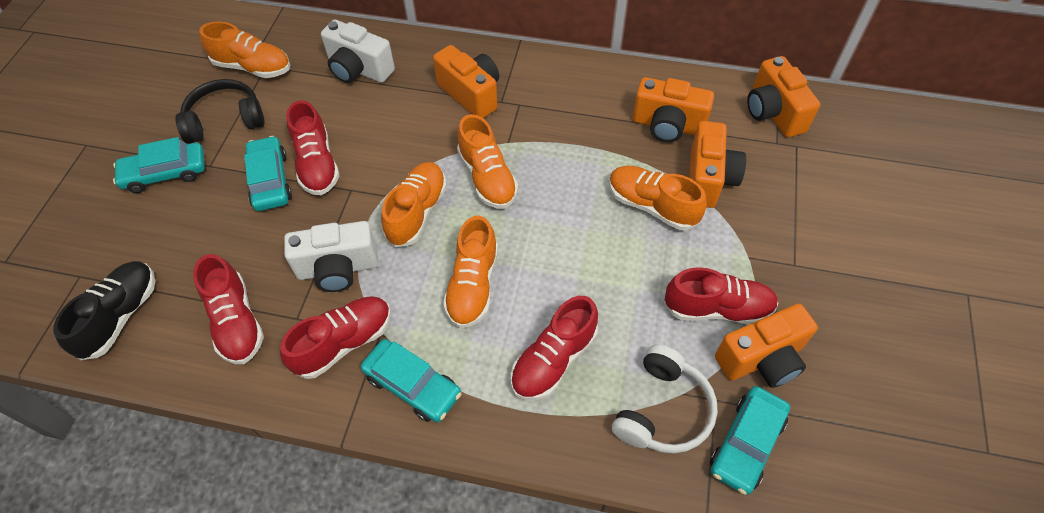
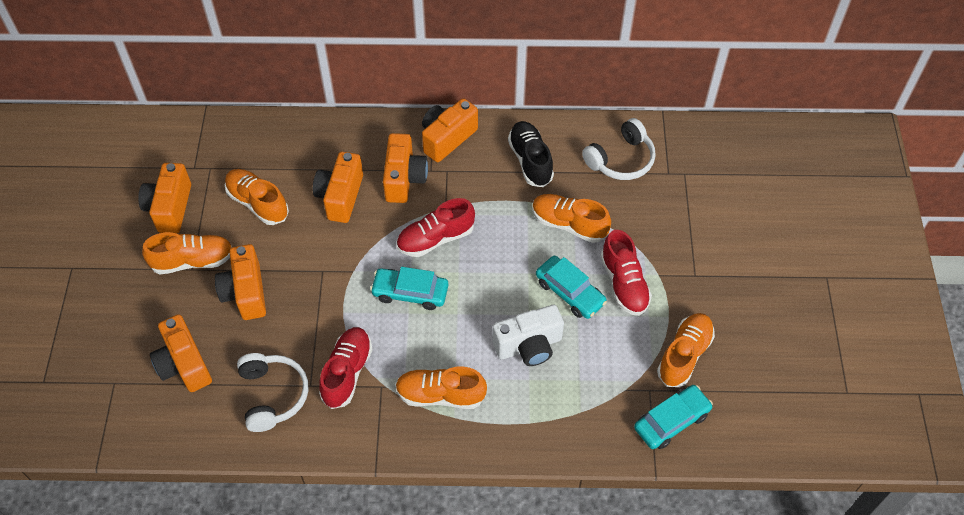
black headphones: [176,79,264,144] = 1 -> none = 0
orange camera: [433,45,499,118] [633,77,714,142] [689,121,746,208] [715,304,818,388] [747,56,820,137] = 5 -> [138,163,191,234] [150,314,212,392] [215,244,266,320] [313,152,363,223] [383,133,428,203] [422,98,478,162] = 6
red shoe: [193,254,264,364] [280,296,391,379] [286,100,340,195] [511,296,598,400] [664,267,778,325] = 5 -> [319,327,372,409] [397,198,475,257] [600,230,652,316] = 3
turquoise car: [113,137,205,193] [244,136,292,211] [361,339,461,422] [710,386,790,495] = 4 -> [370,267,448,310] [536,256,607,319] [634,385,713,449] = 3
white camera: [284,221,378,292] [321,20,395,83] = 2 -> [492,305,564,366] = 1
white headphones: [612,344,718,454] = 1 -> [237,353,308,432] [582,118,656,180] = 2

